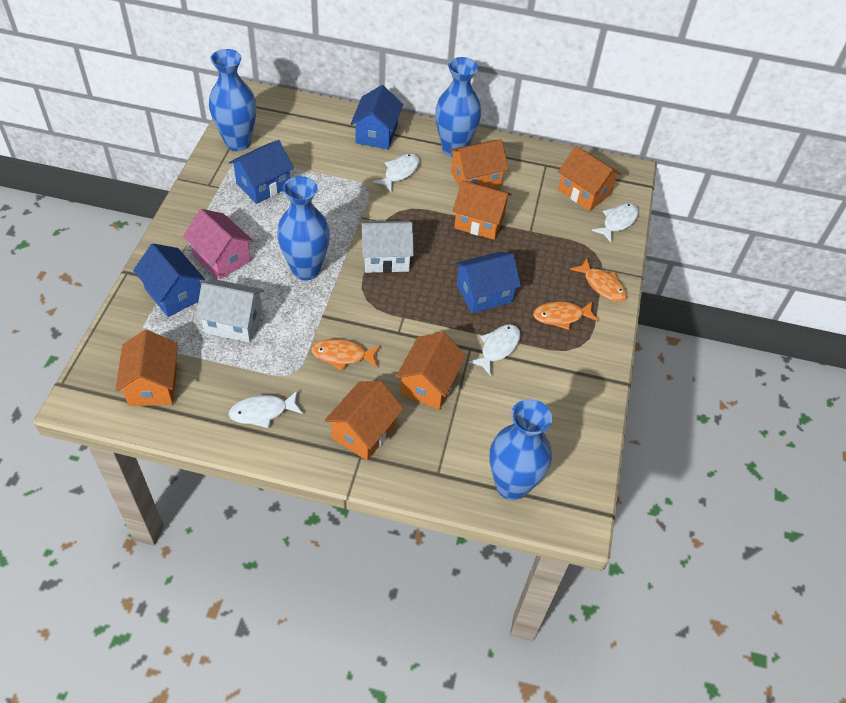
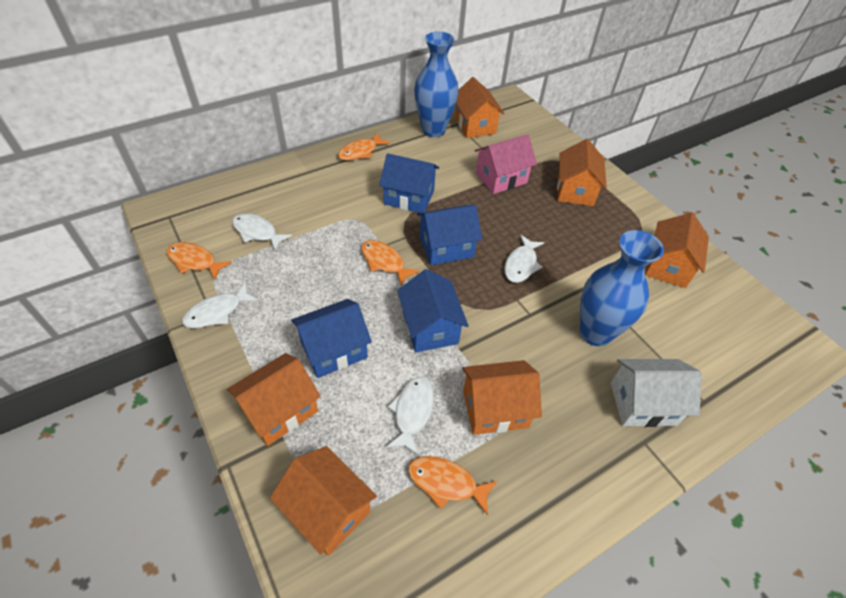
blue vase: [209,49,256,151] [277,176,330,280] [435,57,481,157] [490,399,552,500] = 4 -> [414,32,459,137] [580,230,664,346] = 2
orange fish: [311,339,380,371] [533,302,599,330] [570,258,627,302] = 3 -> [167,242,232,280] [338,133,390,161] [361,240,420,286] [408,456,497,515] = 4
white house: [196,279,264,343] [361,221,414,273] = 2 -> [611,359,702,427] = 1

